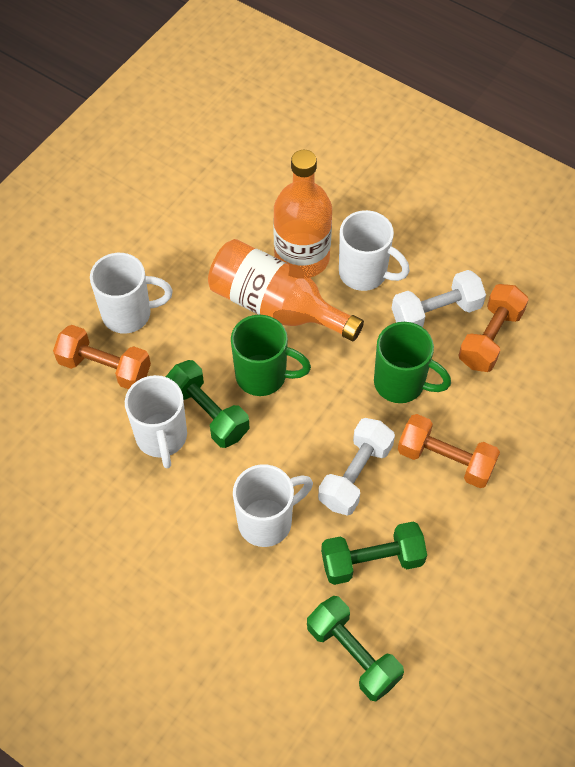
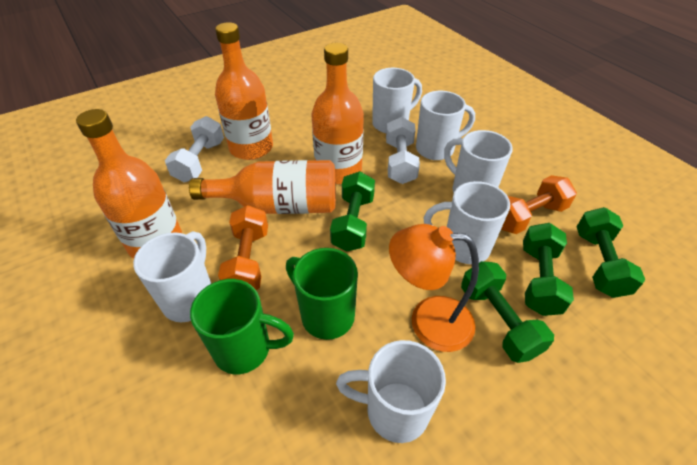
green dumbbell: [166,360,250,448] [307,596,404,701] [321,522,427,585] = 3 -> [330,171,375,251] [461,261,554,363] [523,223,574,316] [577,207,645,298] = 4
orange bottle: [208,239,364,342] [273,150,332,278] = 2 -> [76,109,182,259] [189,160,336,214] [215,22,273,160] [312,43,364,184] = 4
orange dumbbell: [53,325,151,389] [398,414,500,488] [458,284,529,372] = 3 -> [218,205,268,290] [501,175,577,234] = 2
orange lamp: none = 0 -> [389,224,479,352] = 1
white mug: [90,253,173,333] [125,375,187,468] [233,464,313,547] [339,210,410,291] = 4 -> [133,231,211,322] [336,340,446,443] [372,68,422,133] [416,91,475,160] [424,181,510,264] [444,130,512,193] = 6

